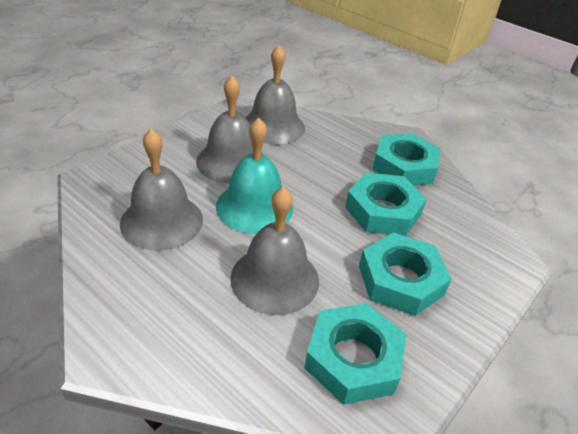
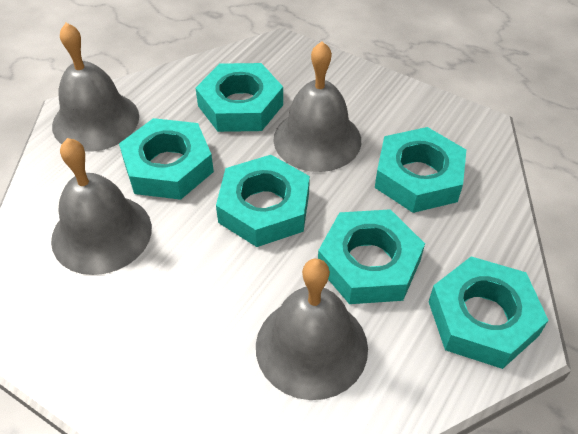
turquoise bell: [216,117,293,234] = 1 -> none = 0
turquoise nut: [304,303,406,405] [345,172,427,236] [359,232,452,316] [372,133,441,186] = 4 -> [119,118,214,200] [196,63,283,132] [216,155,310,247] [318,209,425,304] [375,127,466,213] [429,256,549,369] = 6

